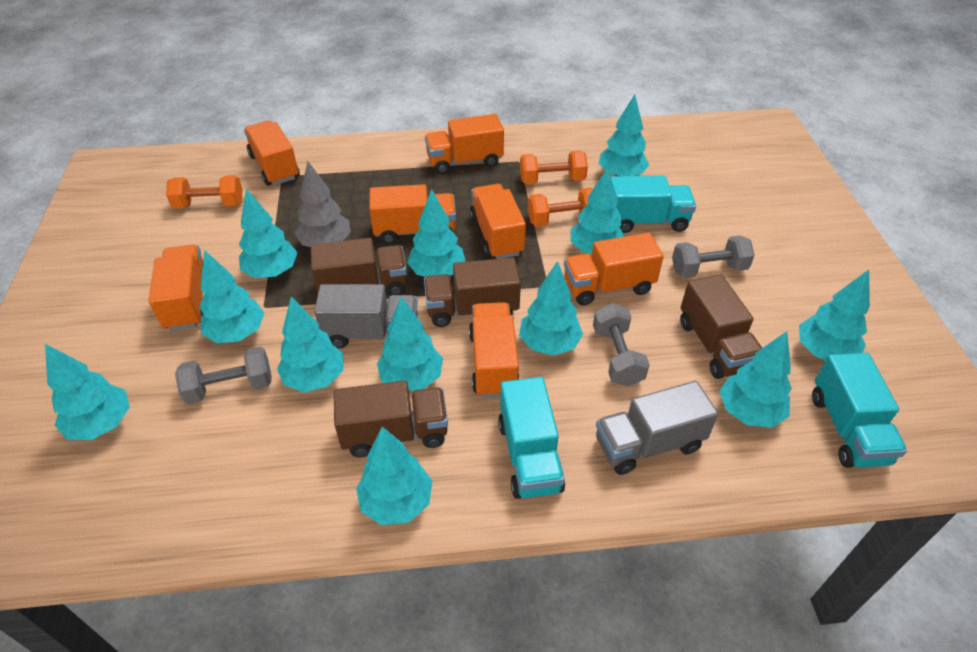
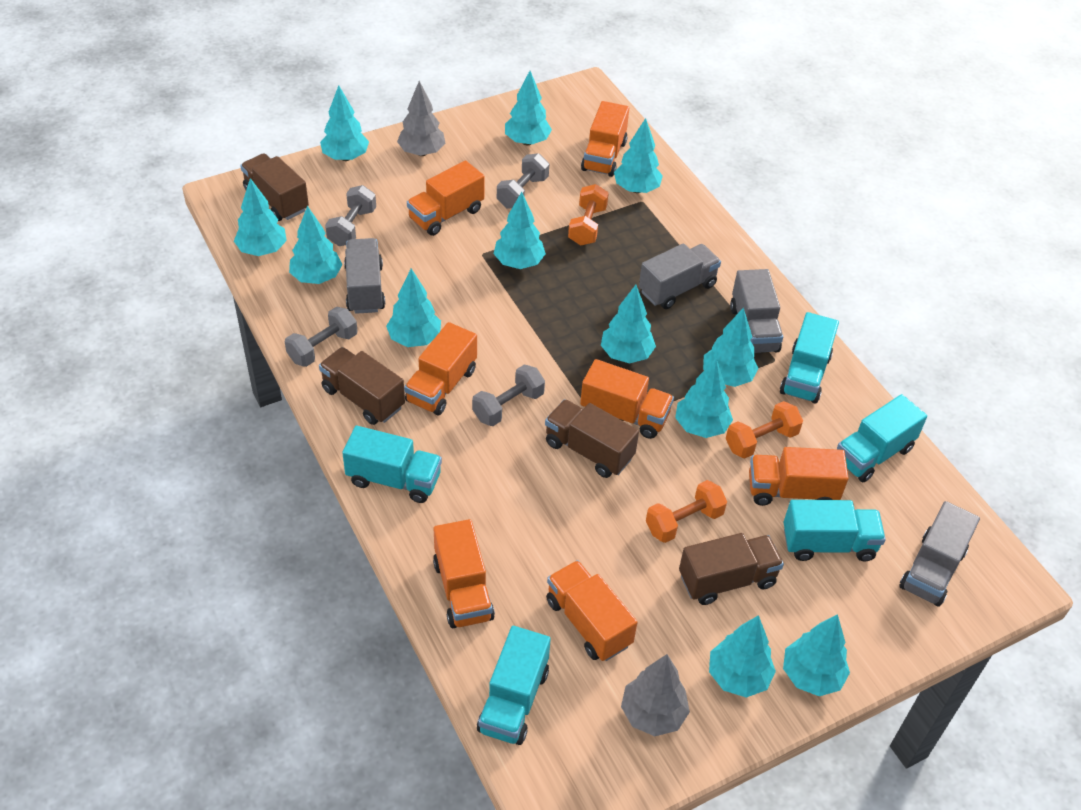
grey dumbbell: [175,347,272,404] [593,303,650,386] [672,235,755,278] = 3 -> [285,307,357,367] [325,185,376,246] [472,364,545,426] [497,153,549,209] = 4
grey tree: [295,161,351,247] = 1 -> [397,81,445,156] [621,654,690,736] = 2
grey truck: [314,284,418,349] [596,381,718,475] = 2 -> [344,238,385,314] [639,243,721,309] [730,269,783,353] [899,501,980,607] = 4
turquoise truck: [498,377,565,499] [611,175,696,233] [812,353,907,468] = 3 -> [342,426,442,503] [477,626,551,745] [780,312,839,404] [784,500,886,561] [837,394,927,482] = 5

